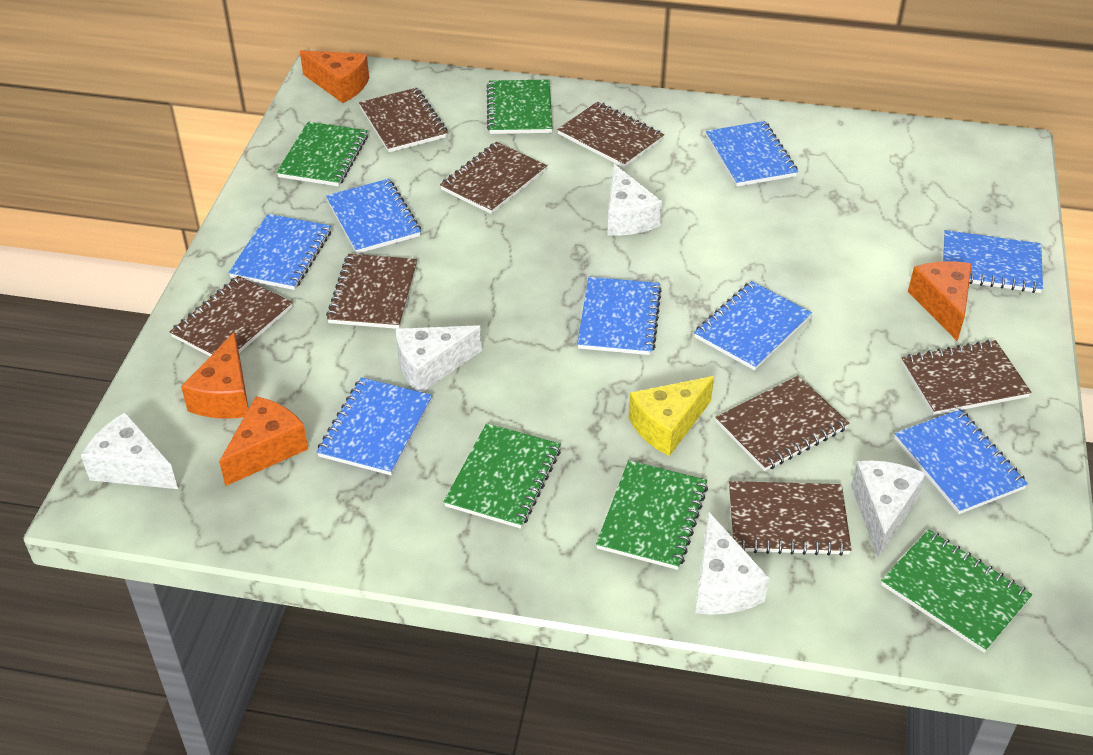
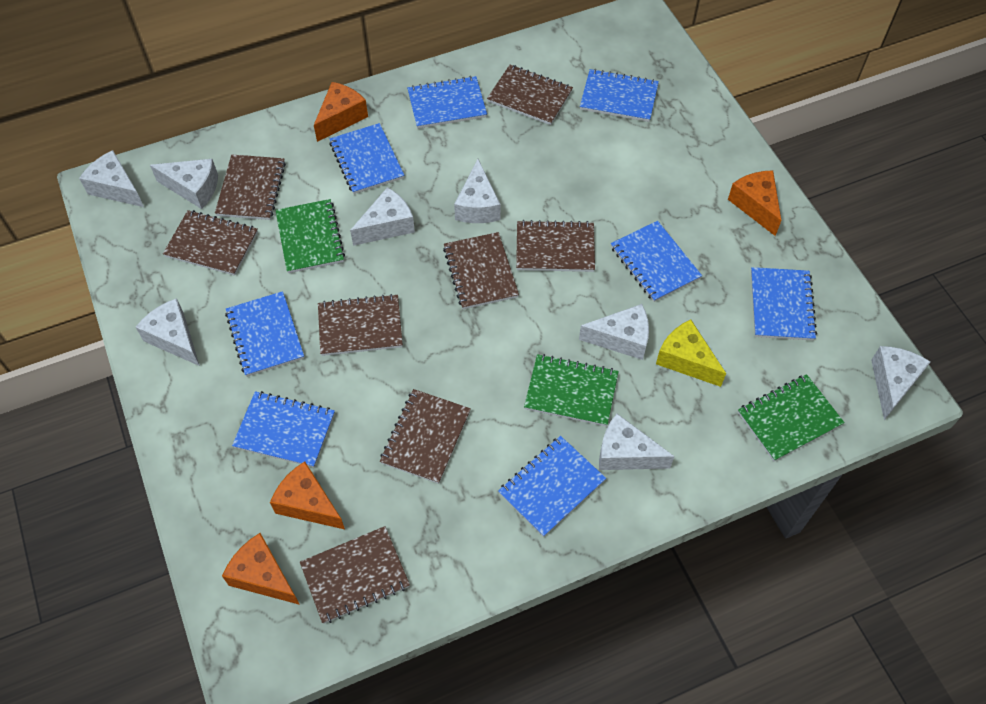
green notebook: [276,122,368,186] [444,423,561,529] [486,80,553,134] [596,460,708,570] [881,530,1032,653] = 5 -> [275,199,345,273] [524,354,619,426] [738,374,845,461] = 3
white cheese: [81,412,178,489] [396,325,482,392] [607,164,662,236] [695,511,769,615] [851,460,926,558] = 5 -> [79,150,144,207] [136,298,200,366] [150,159,218,209] [350,187,415,246] [454,159,501,223] [579,304,649,360] [599,414,675,470] [871,346,930,420] = 8

